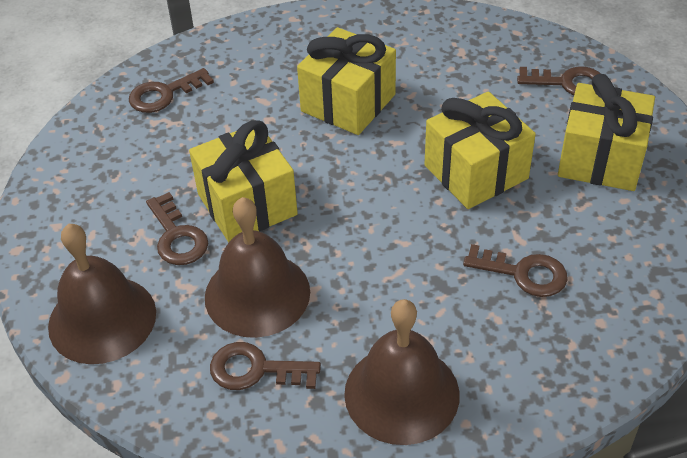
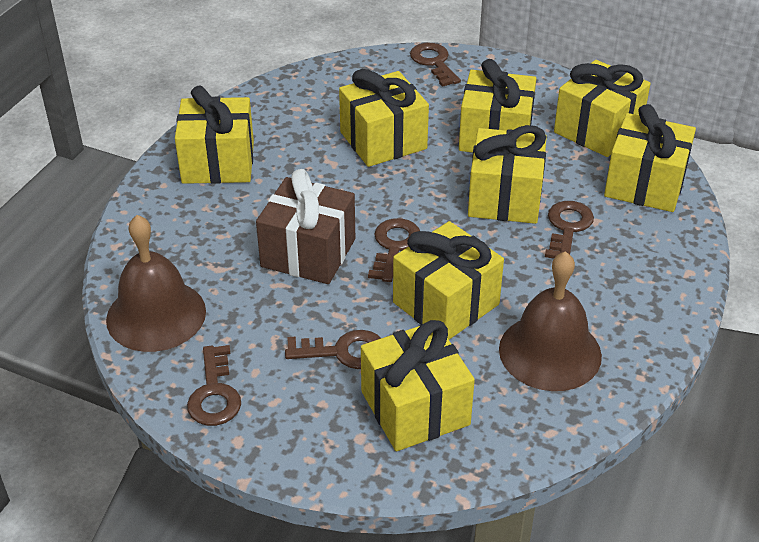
brown bell: [48,224,156,364] [205,197,310,338] [344,299,460,445] = 3 -> [106,215,206,352] [499,251,602,391] = 2
brown gift: none = 0 -> [256,169,355,284] = 1
yellow gift: [189,120,298,243] [297,27,396,135] [424,91,536,209] [558,74,655,191] = 4 -> [175,85,254,184] [339,69,429,167] [361,320,475,451] [393,221,504,340] [459,59,536,153] [468,125,547,224] [554,60,651,157] [604,104,696,212] = 8

